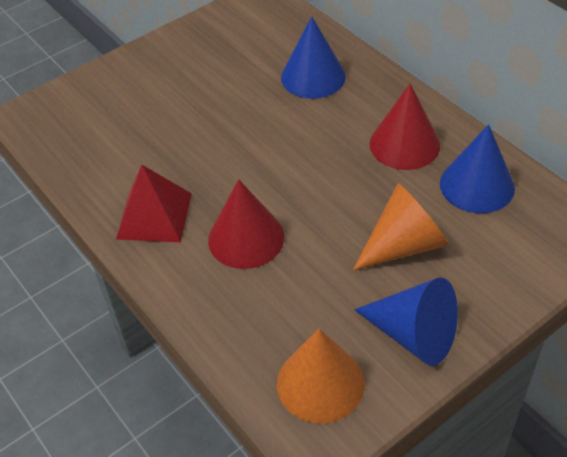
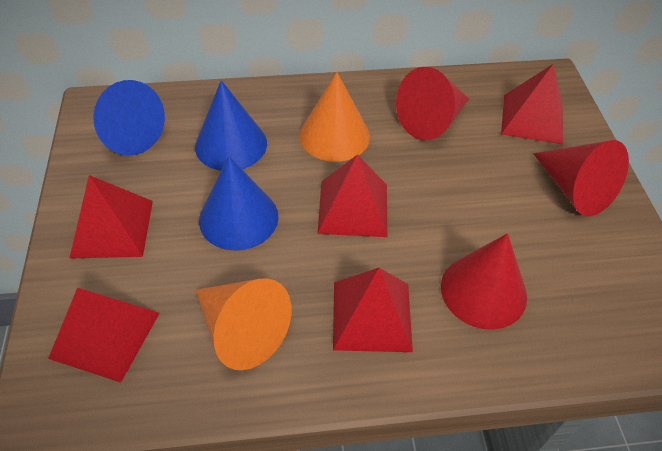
red cone: [208,179,284,269] [369,84,440,170] = 2 -> [396,67,469,140] [441,233,527,330] [533,140,629,216] = 3
red pyramid: [116,165,192,242] = 1 -> [48,288,160,383] [70,175,153,258] [317,155,387,237] [333,268,413,352] [501,64,563,145] = 5

